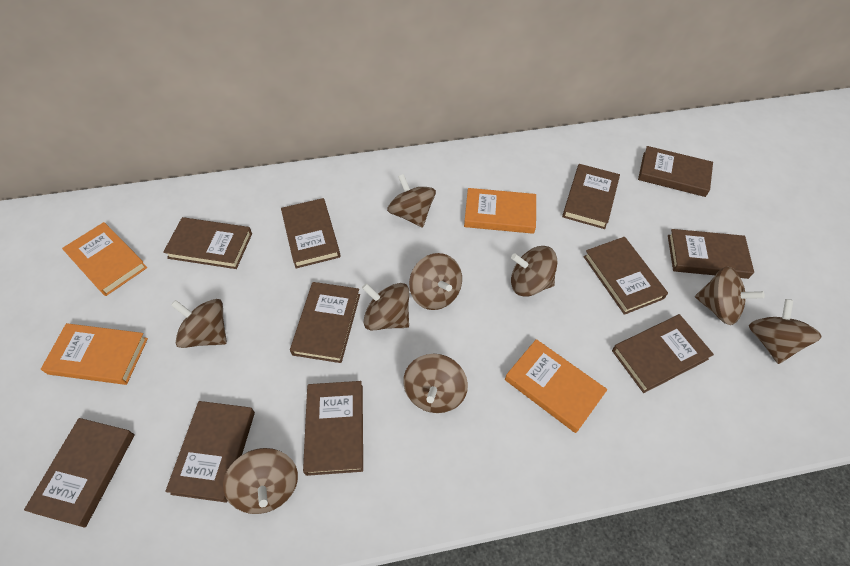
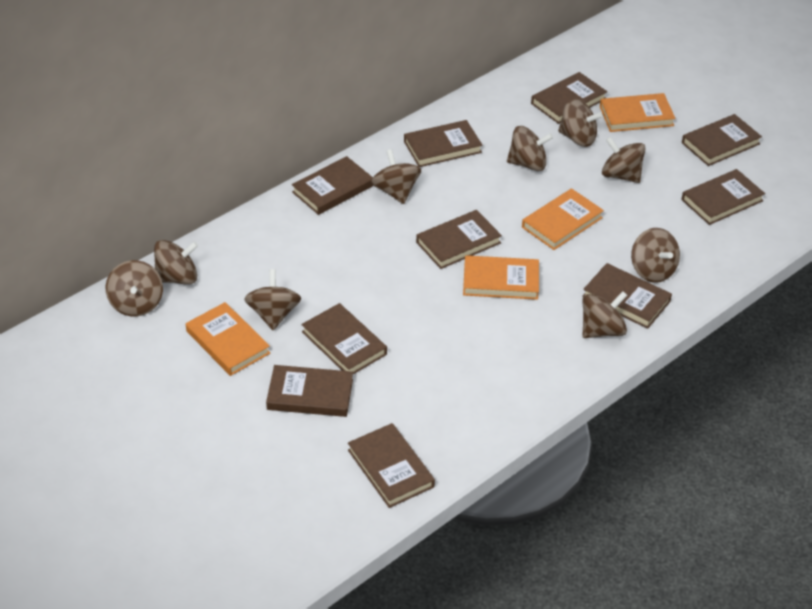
brown book: [24,418,135,528] [163,217,252,269] [165,401,255,503] [281,198,341,268] [290,282,360,363] [303,381,363,476] [562,164,620,229] [583,237,668,315] [612,314,714,393] [638,146,713,197] [668,229,754,279] = 11 -> [266,365,353,417] [292,156,373,215] [302,303,387,374] [348,423,435,508] [404,120,483,167] [416,210,502,269] [531,72,607,124] [582,263,672,329] [681,169,765,225] [682,114,762,166] = 10

